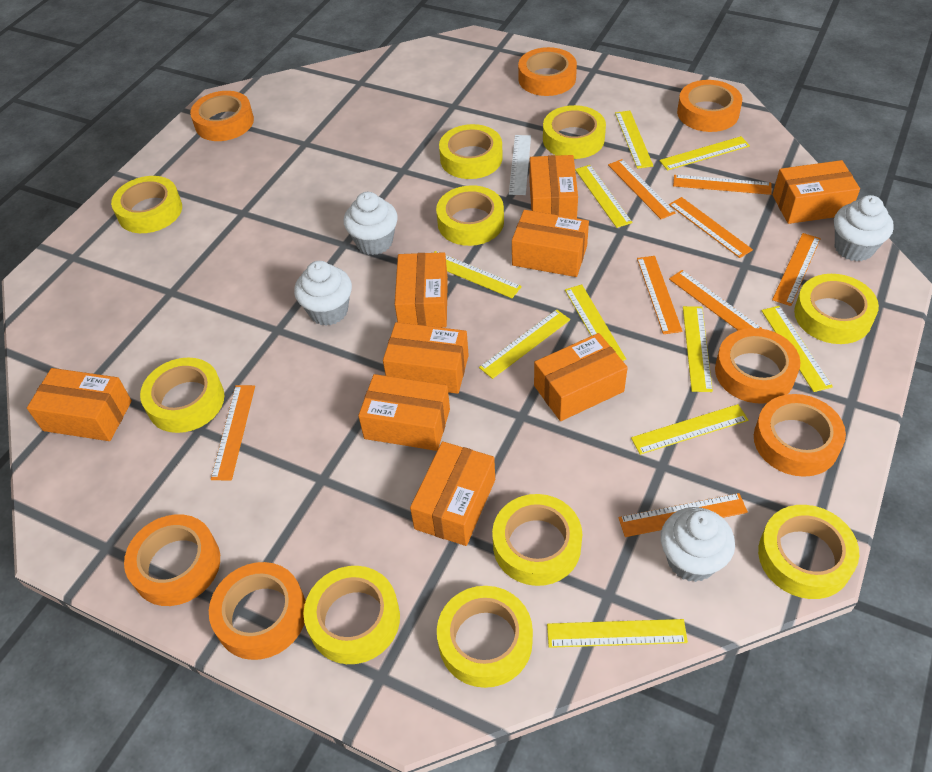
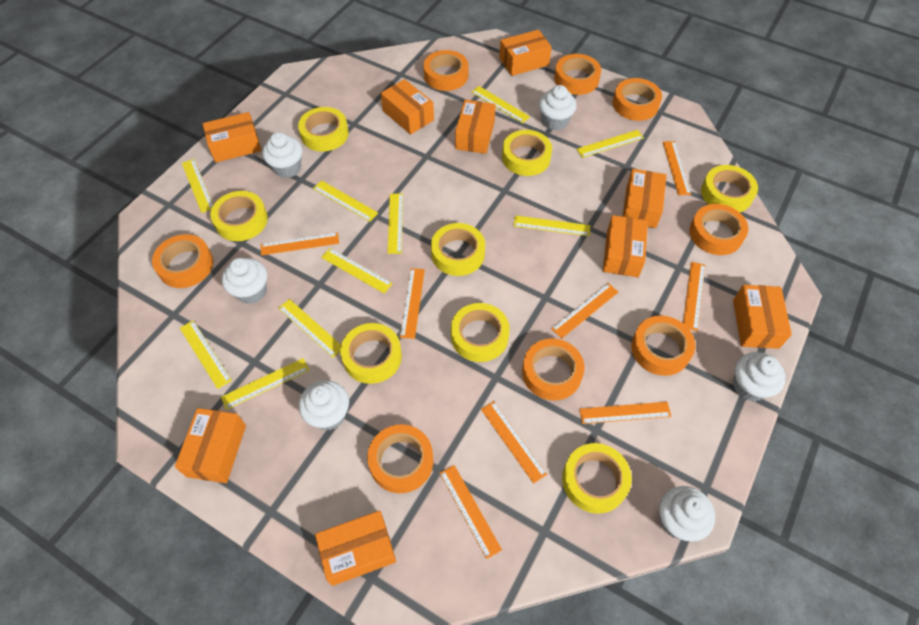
orange tape: [124,514,220,606] [190,91,254,141] [209,562,306,660] [518,47,577,96] [677,80,742,132] [715,328,800,404] [754,394,846,477] = 7 -> [152,234,213,288] [367,424,433,493] [423,50,469,91] [522,339,585,400] [554,54,601,95] [613,78,662,121] [631,316,695,376] [689,204,748,255] = 8
white cupcake: [294,261,352,326] [344,192,398,255] [661,507,735,582] [834,195,894,262] = 4 -> [222,258,267,304] [262,132,302,178] [299,380,349,430] [539,85,577,130] [659,486,715,542] [733,352,786,401] = 6
white ruler: [509,135,531,195] = 1 -> none = 0
yellow tape: [111,176,182,233] [140,358,224,433] [304,566,400,664] [436,185,504,246] [437,586,533,688] [439,124,503,179] [492,494,582,586] [543,105,606,159] [758,505,859,599] [794,274,879,344] = 10 -> [210,191,268,241] [298,107,349,152] [340,323,402,384] [431,223,485,276] [451,303,510,362] [502,130,552,176] [562,443,632,514] [701,165,758,212] = 8

